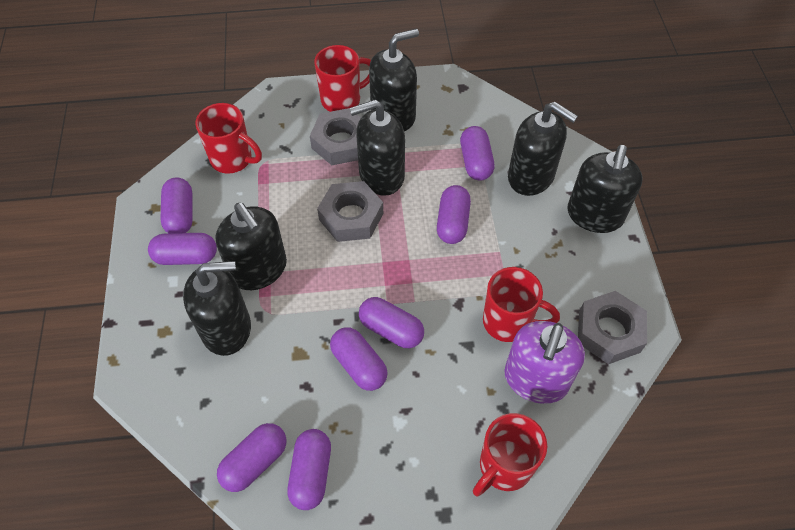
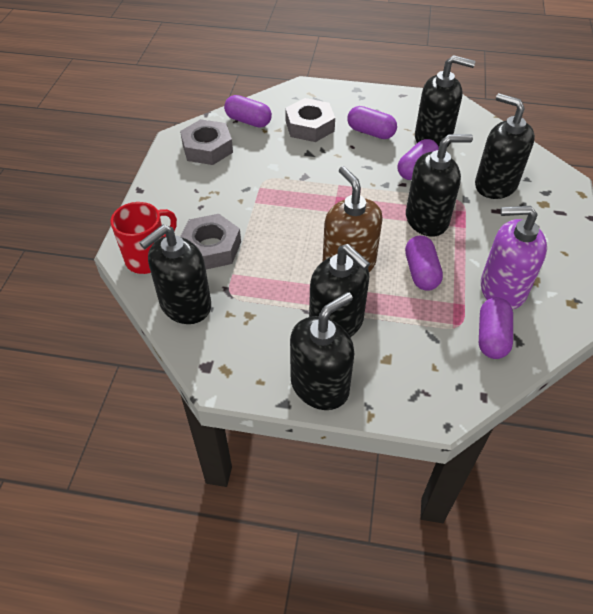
brown soap dispenser: none = 0 -> [323,166,383,272] = 1
purple capsule: [148,233,217,265] [161,177,193,233] [217,423,287,492] [287,429,331,510] [330,327,388,391] [359,297,424,348] [437,185,471,244] [460,126,495,181] = 8 -> [224,95,272,128] [347,106,397,139] [397,139,439,180] [405,236,443,291] [479,297,513,359] = 5
red mug: [195,103,262,174] [314,45,371,112] [473,413,547,496] [483,267,560,342] = 4 -> [111,202,177,274] = 1

